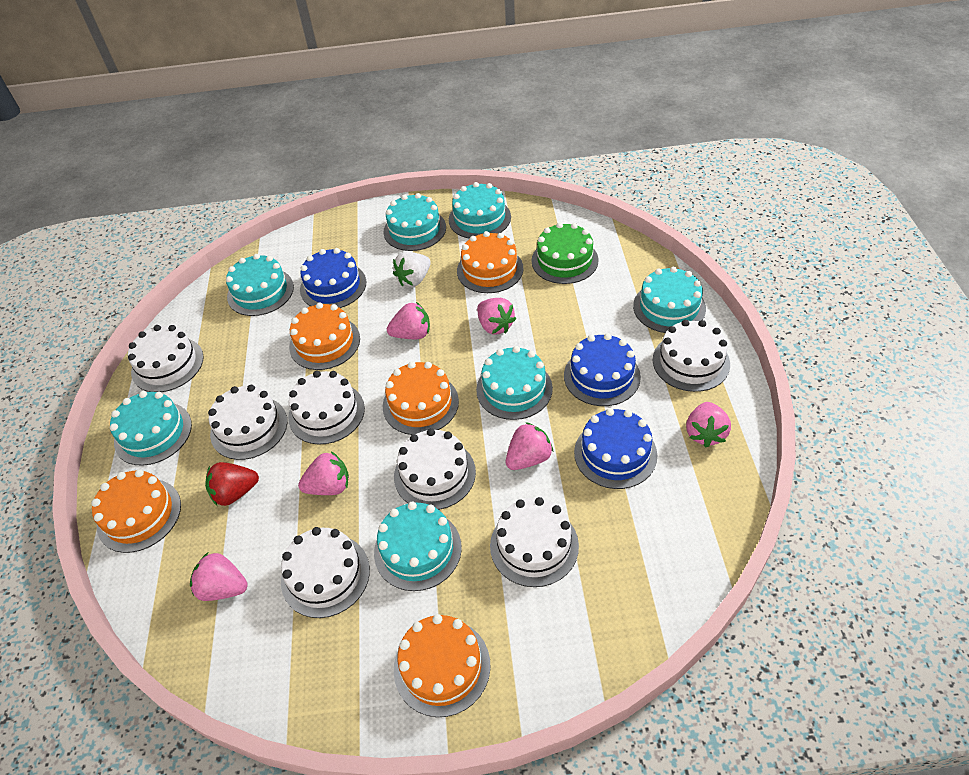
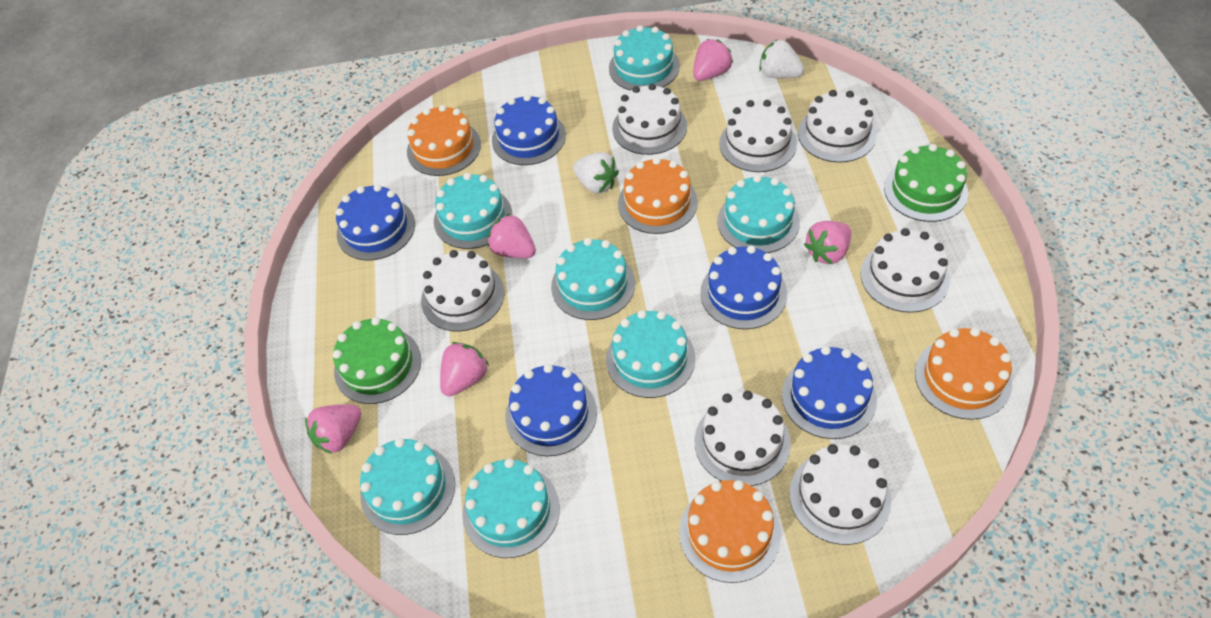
blue cake: [300,248,366,308] [564,333,641,406] [574,408,657,489] = 3 -> [336,184,415,260] [492,94,566,165] [505,364,597,456] [700,246,787,329] [782,346,877,439] = 5
green cake: [531,222,599,284] = 1 -> [333,317,421,404] [884,144,968,222] = 2
orange cake: [91,469,181,553] [289,302,360,370] [383,362,459,435] [394,614,490,717] [457,231,524,293] = 5 -> [407,105,481,176] [618,157,698,234] [679,480,781,583] [915,328,1012,420] = 4
pink strawberry: [190,553,248,601] [298,451,349,495] [387,302,430,339] [477,298,516,335] [506,422,553,470] [686,402,731,447] = 6 -> [305,404,361,454] [440,342,489,397] [488,214,536,258] [693,39,733,81] [804,221,851,264] = 5
red strawberry: [205,462,259,506] = 1 -> none = 0
white strawberry: [393,252,431,287] = 1 -> [573,152,619,193] [759,40,804,78] = 2

